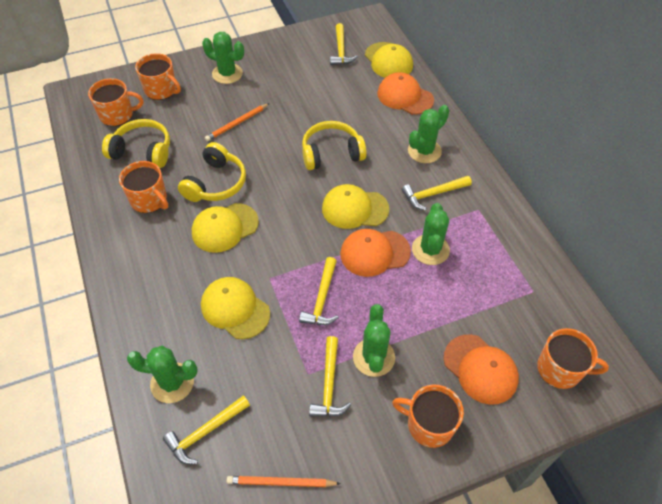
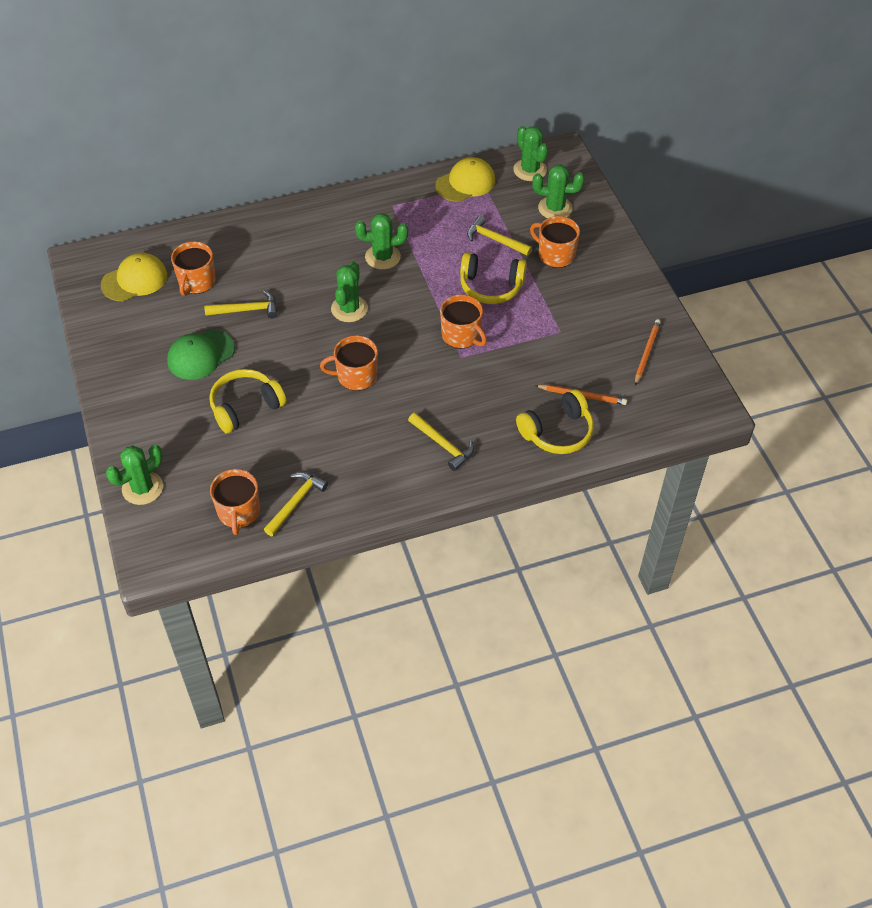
green cap: none = 0 -> [167,330,235,380] = 1
orange cap: [340,229,411,277] [377,72,434,115] [444,334,519,405] = 3 -> none = 0
yellow cap: [192,203,259,253] [201,277,270,339] [322,184,389,229] [365,42,413,78] = 4 -> [101,253,167,301] [435,157,495,202] = 2
yellow hammer: [163,395,250,465] [299,257,339,325] [309,336,351,417] [330,23,358,65] [402,176,472,210] = 5 -> [204,290,278,318] [264,472,328,536] [408,413,474,471] [467,216,532,256] = 4

